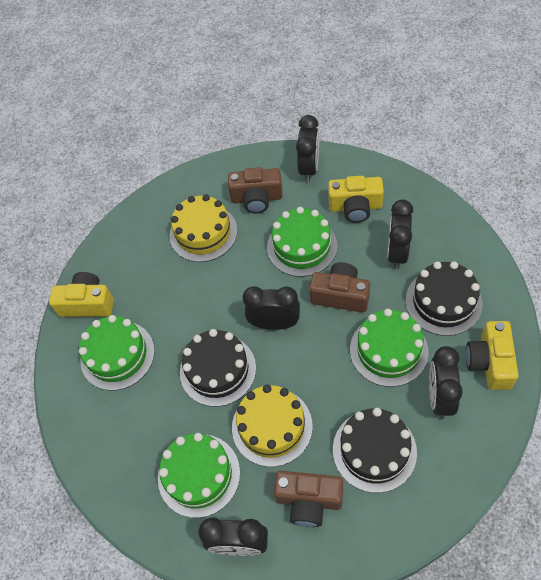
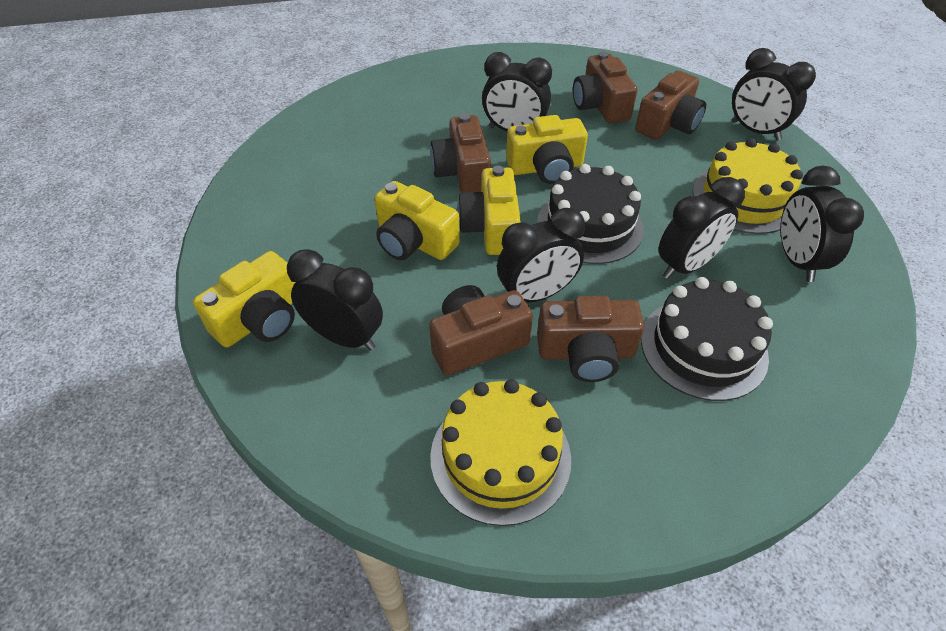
black cake: [180,329,256,407] [333,408,417,493] [406,261,483,336] = 3 -> [537,164,644,264] [641,277,773,401] = 2
black clock: [198,518,268,556] [243,286,300,330] [296,115,319,182] [387,199,413,269] [429,346,463,419] = 5 -> [287,249,383,351] [482,52,552,132] [497,208,585,302] [659,177,745,279] [731,48,816,141] [780,166,864,282] = 6
brown camera: [228,167,283,214] [273,471,343,527] [309,262,370,312] = 3 -> [429,285,533,376] [430,113,491,193] [537,296,644,382] [573,52,637,124] [635,70,706,140] = 5
green cake: [79,315,155,391] [158,433,240,518] [267,207,337,277] [350,309,429,387] = 4 -> none = 0
yellow camera: [49,272,114,317] [328,176,384,223] [466,321,519,390] = 3 -> [193,251,295,347] [375,181,460,260] [457,166,521,255] [506,115,588,184] = 4

